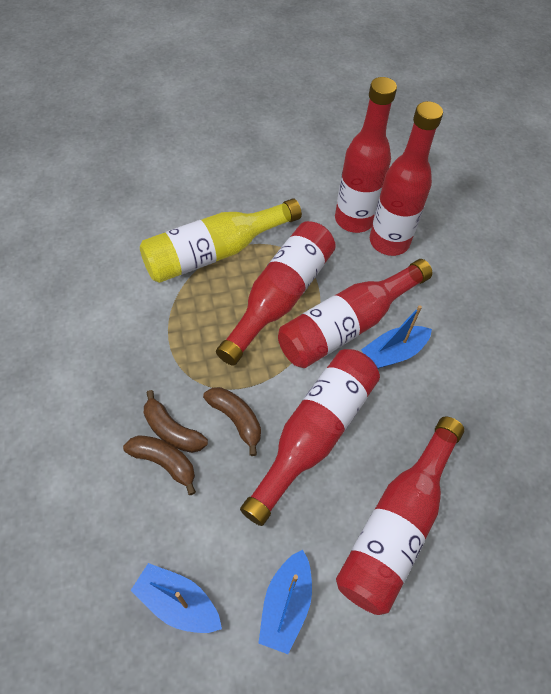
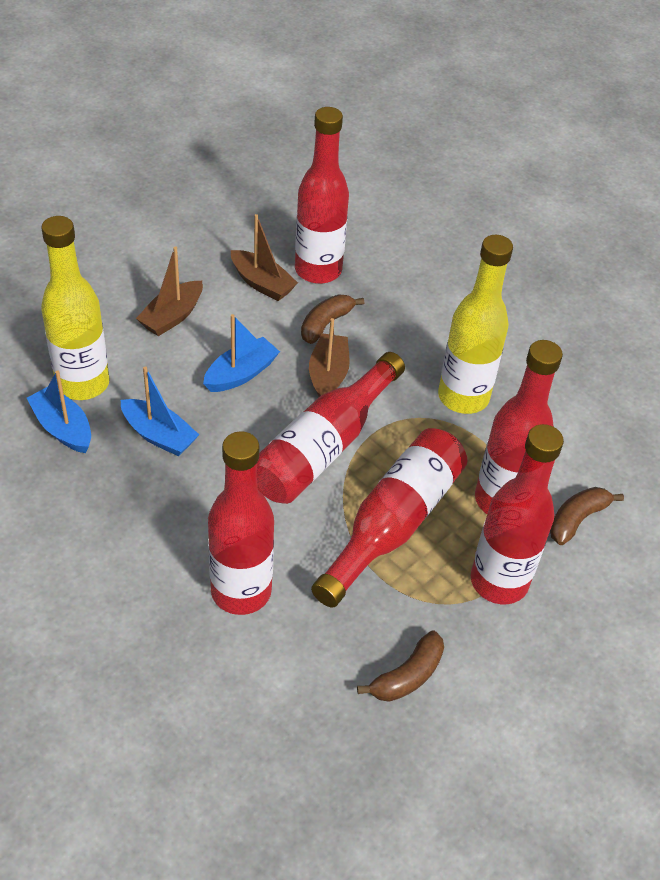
brown boat: none = 0 -> [136,246,203,336] [231,214,298,301] [309,318,350,397] = 3
yellow bottle: [140,199,302,283] = 1 -> [41,216,110,400] [438,235,513,414] = 2

